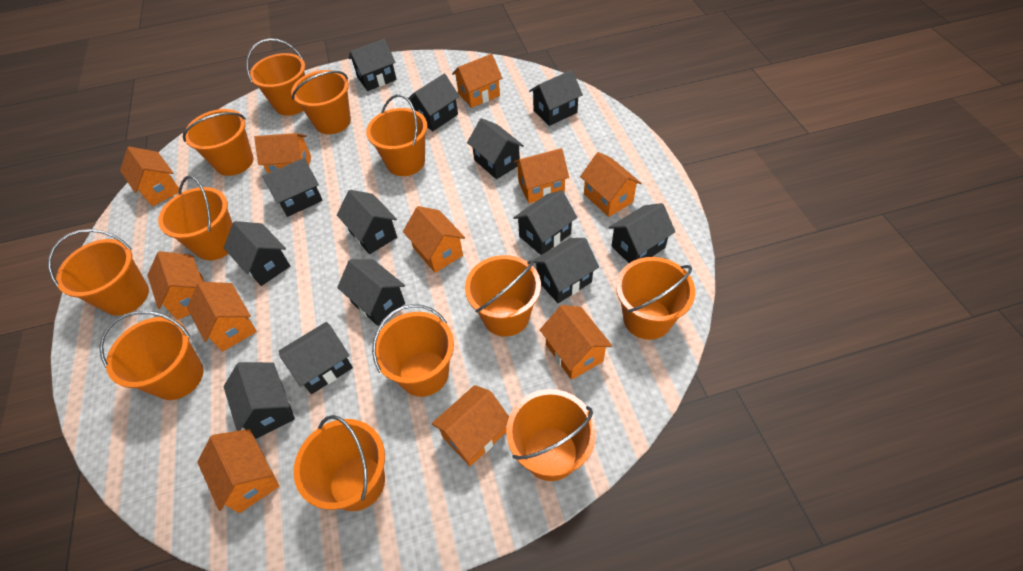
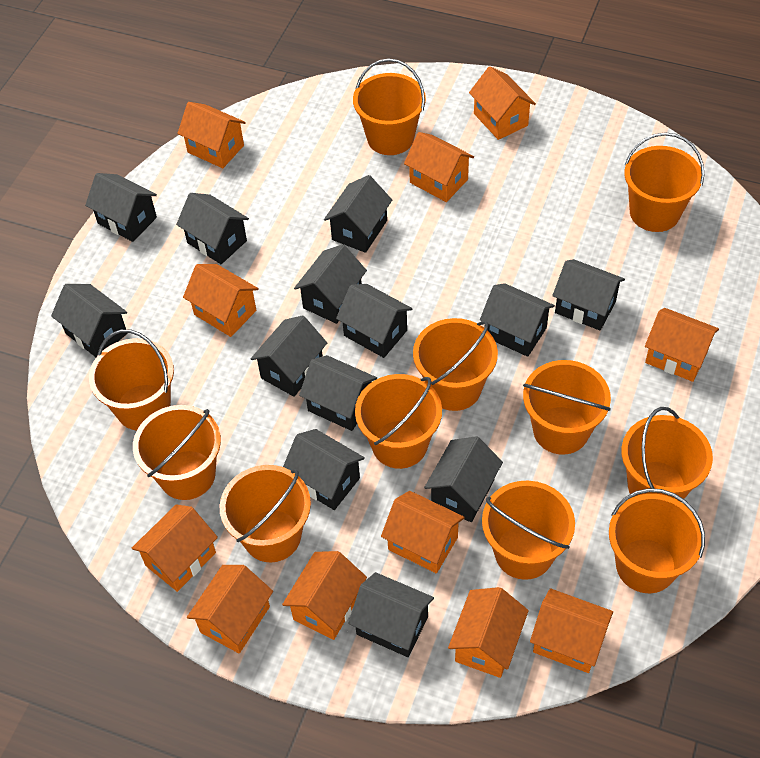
orange bucket: [48,229,149,316] [99,311,203,400] [158,176,233,260] [182,109,253,176] [246,38,305,116] [291,70,351,134] [293,415,385,511] [366,94,428,176] [372,304,454,397] [465,255,541,337] [506,389,596,481] [616,257,695,340] = 12 -> [89,329,174,431] [133,405,221,500] [220,465,311,562] [353,58,426,155] [355,374,442,469] [413,318,498,411] [482,481,575,580] [523,360,611,455] [609,488,705,593] [621,407,713,501] [624,132,704,232] = 11

